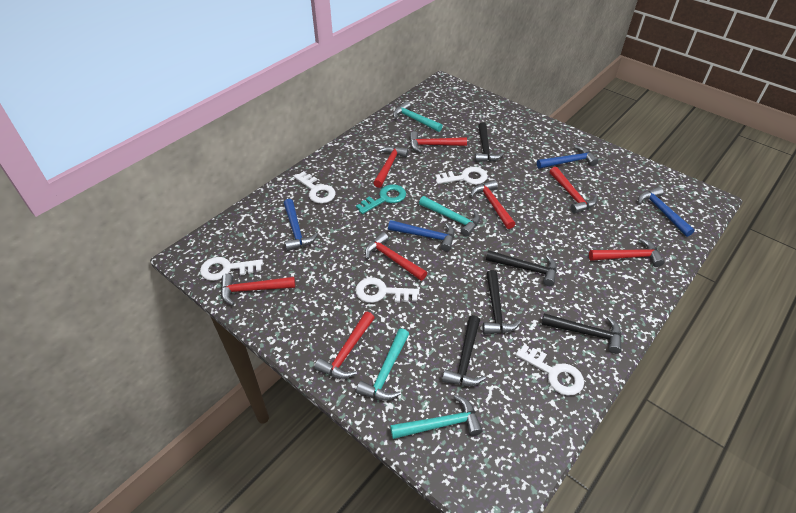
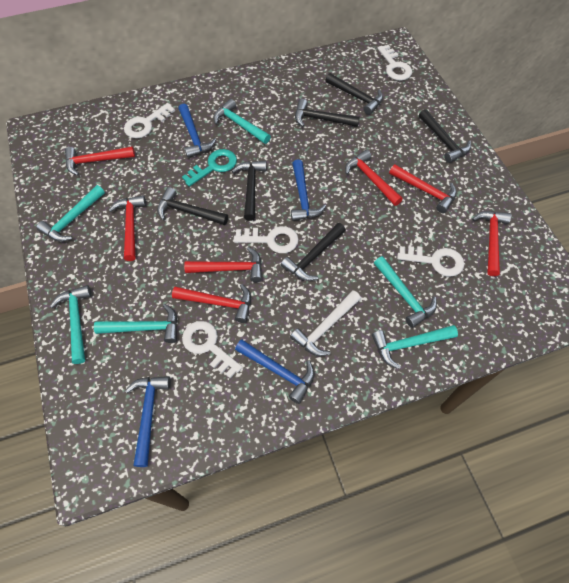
black hammer: [442,315,486,386] [475,123,504,162] [483,270,521,334] [486,250,557,286] [541,313,622,354] = 5 -> [157,187,228,225] [232,161,267,221] [281,223,345,281] [295,99,360,127] [325,73,383,115] [419,109,471,163] = 6
red hammer: [221,274,295,305] [314,312,375,379] [365,232,427,281] [374,146,409,188] [410,131,467,153] [470,180,515,229] [550,167,597,213] [589,238,664,267] = 8 -> [65,146,135,175] [109,195,146,261] [172,284,251,323] [184,247,262,282] [345,150,403,206] [389,164,457,213] [472,211,511,276] = 7
turquoise hammer: [356,328,409,401] [390,395,483,439] [393,101,443,132] [419,196,480,237] = 4 -> [36,185,105,242] [50,285,92,364] [94,304,177,343] [214,99,271,144] [372,325,458,369] [374,256,437,328] = 6
white hammer: none = 0 -> [290,290,361,356] = 1

